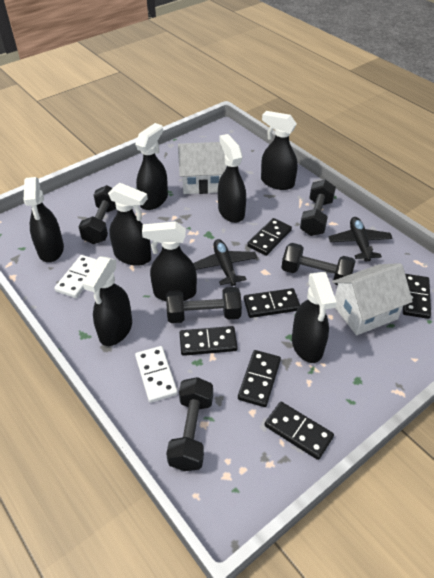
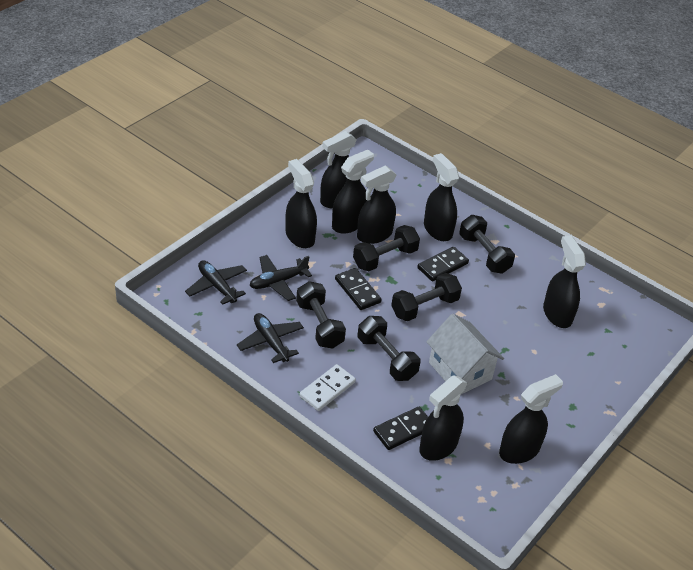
black domino: [180,326,238,356] [238,350,281,407] [244,288,300,318] [247,218,292,256] [264,402,334,460] [403,274,431,319] = 6 -> [335,268,382,310] [373,407,428,450] [417,247,469,281] = 3
black plane: [193,239,257,286] [328,217,393,262] = 2 -> [185,260,247,305] [237,313,304,363] [250,255,312,301] = 3
white domino: [54,255,97,298] [135,346,178,403] = 2 -> [299,364,356,411] = 1
white house: [178,142,227,194] [332,263,413,335] = 2 -> [426,314,504,395] = 1

